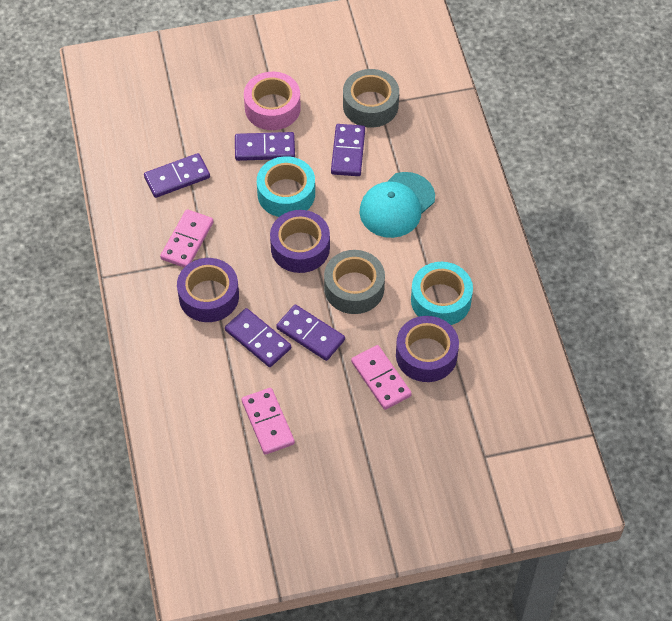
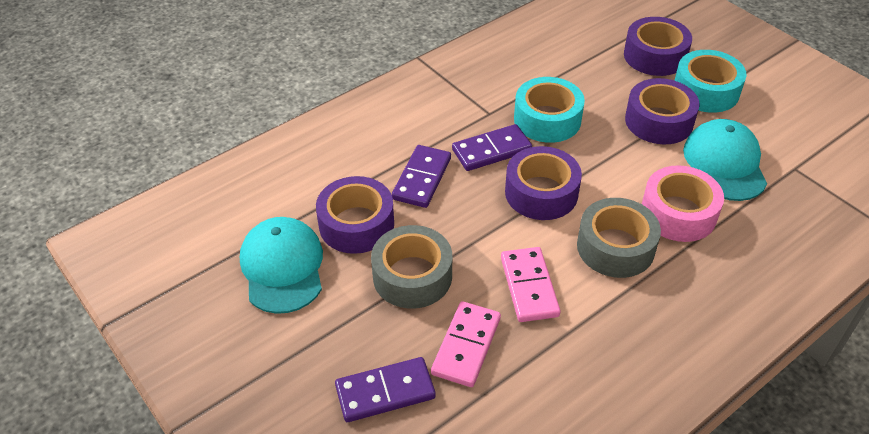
pink domino: [160,209,214,267] [242,388,295,455] [351,345,412,410] = 3 -> [431,301,501,387] [501,247,561,322] = 2
purple domino: [144,153,210,198] [225,308,291,367] [235,132,295,161] [276,304,345,361] [331,124,365,176] = 5 -> [335,357,436,422] [392,145,451,208] [452,124,532,171] = 3
purple tape: [177,258,239,322] [270,210,330,273] [396,316,459,382] = 3 -> [316,176,394,254] [505,146,582,220] [624,17,692,76] [625,78,700,144] = 4
turquoise cap: [359,172,435,238] = 1 -> [240,217,323,314] [683,119,767,201] = 2

